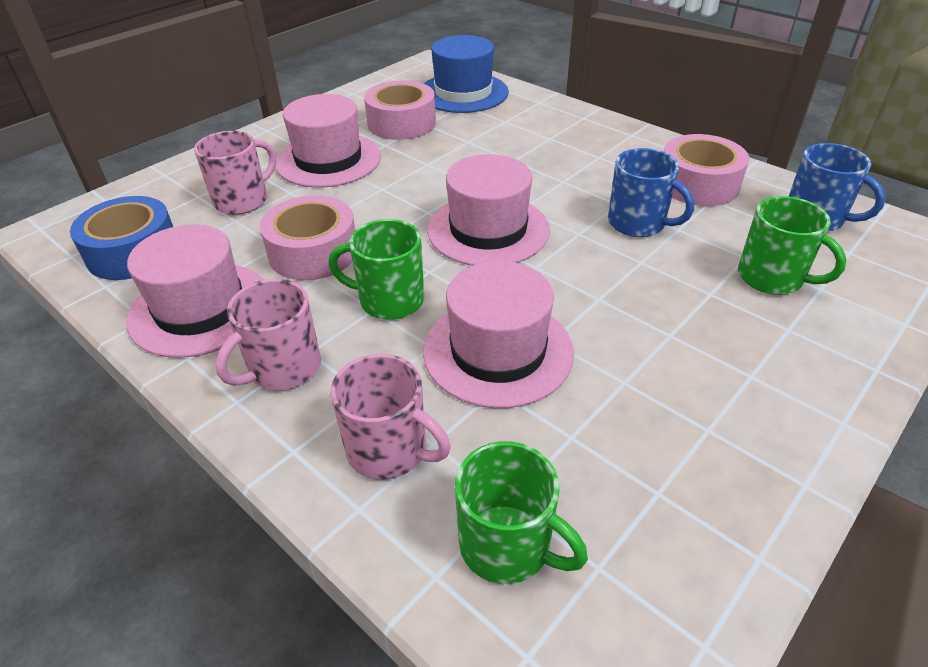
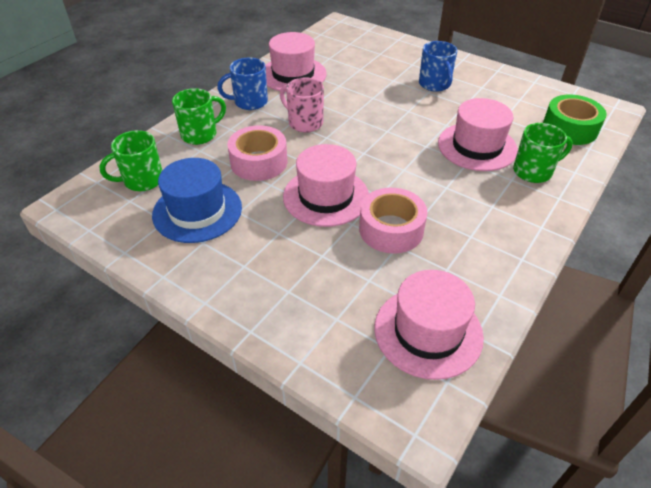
blue tape: [70,196,173,280] = 1 -> none = 0
green tape: none = 0 -> [543,95,607,145] = 1
pink mug: [194,131,276,215] [216,279,321,390] [330,354,451,480] = 3 -> [280,77,324,133] = 1
pink tape: [260,196,355,280] [364,80,436,140] [664,134,749,206] = 3 -> [227,125,287,181] [359,188,427,254] = 2

